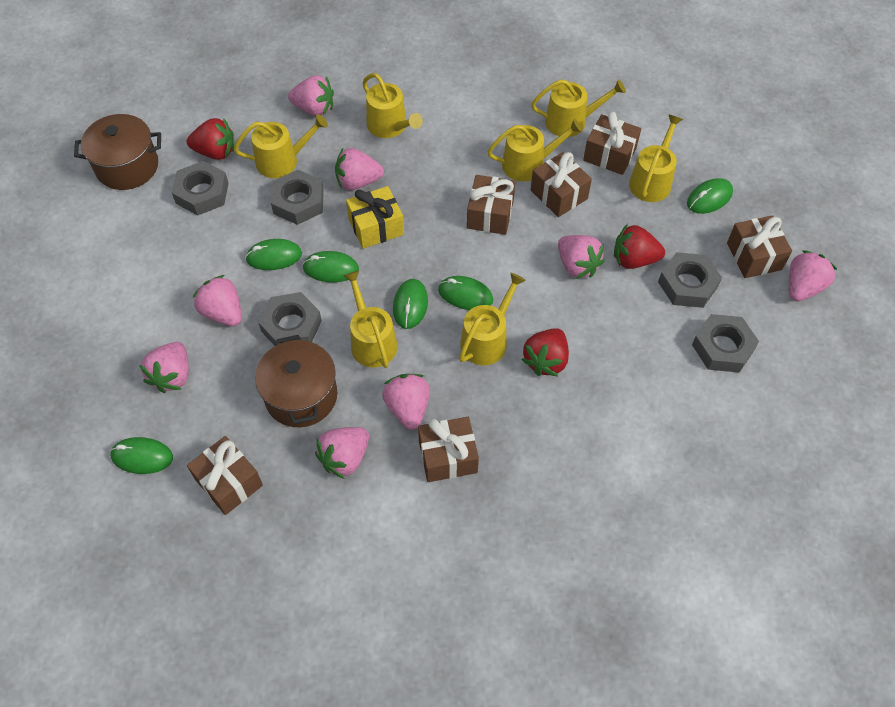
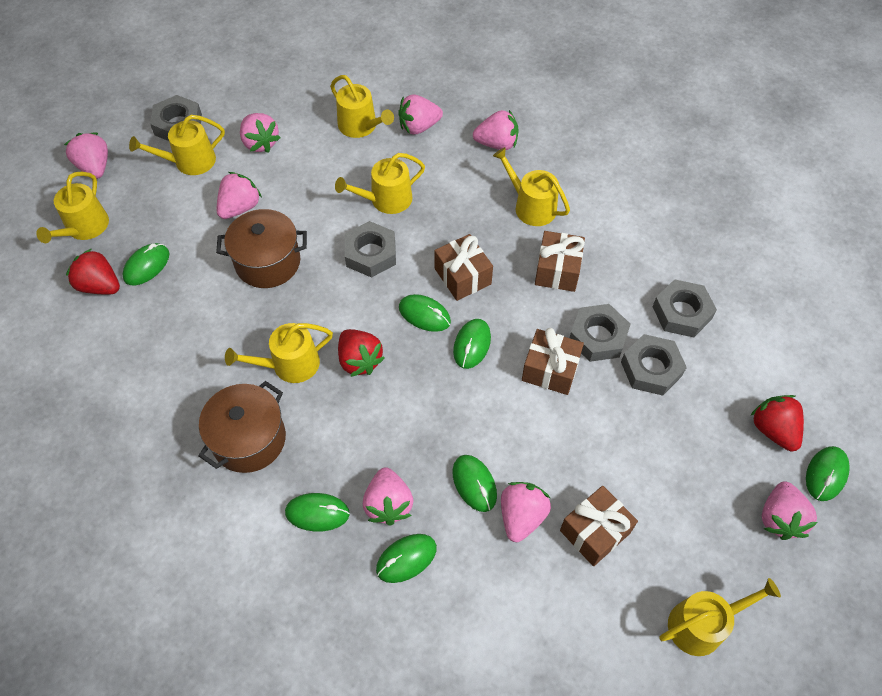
brown gift: [187,436,263,515] [418,417,479,482] [467,175,515,235] [531,152,592,217] [583,112,641,175] [727,215,792,278] = 6 -> [434,234,493,301] [522,328,584,395] [535,231,585,292] [560,486,638,566] = 4
green mouse: [110,437,173,474] [245,239,302,270] [302,251,359,282] [393,279,428,329] [438,276,493,310] [687,178,733,214] = 6 -> [123,243,170,285] [285,493,350,532] [376,534,437,583] [399,294,451,332] [452,455,497,512] [453,319,491,369] [806,446,850,501] = 7
yellow gift: [346,186,404,249] = 1 -> none = 0

